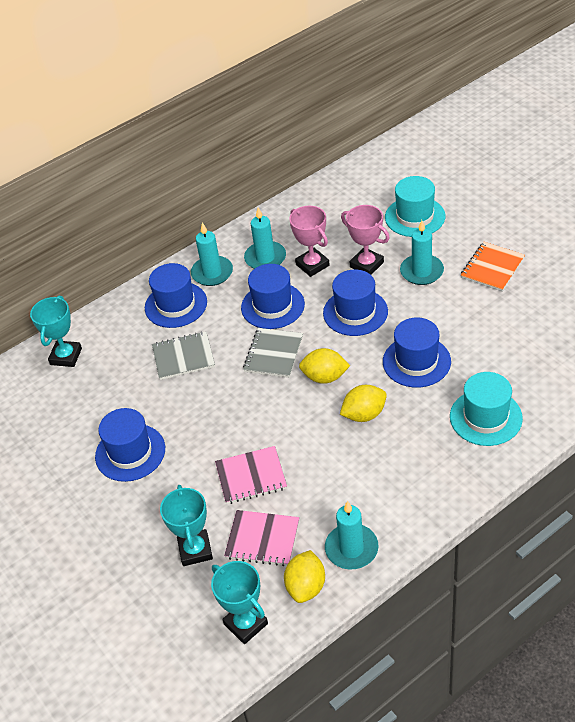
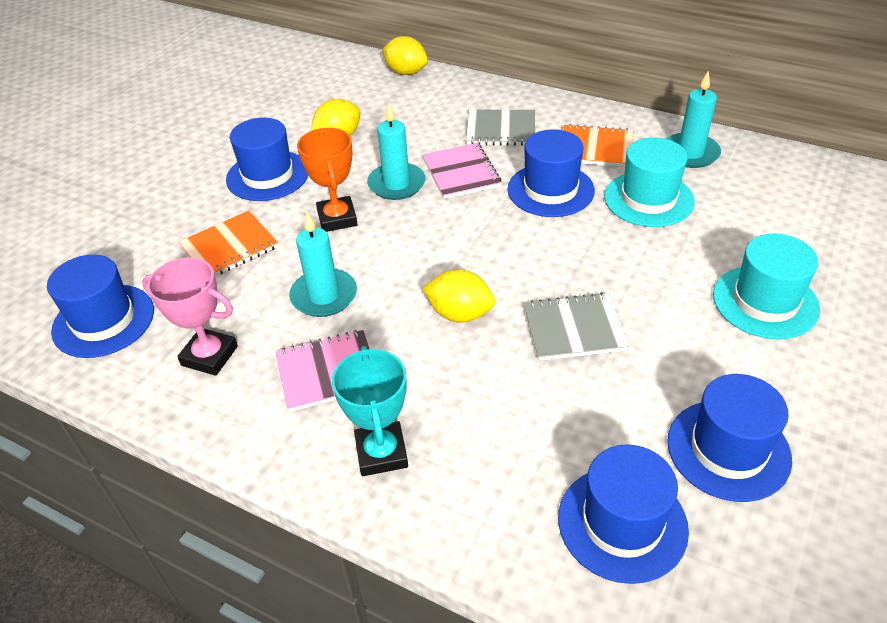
orange notebook: [461,242,525,291] = 1 -> [179,211,278,276] [563,124,634,167] = 2
orange trophy: none = 0 -> [297,128,358,232] = 1
pink trophy: [289,206,330,277] [341,205,390,275] = 2 -> [142,258,238,376] = 1
turquoise candle: [191,222,233,286] [244,208,286,269] [325,501,378,569] [400,220,444,285] = 4 -> [289,213,357,317] [367,103,426,200] [666,71,721,168] = 3
turquoise trophy: [30,296,82,367] [160,485,213,566] [211,561,268,644] = 3 -> [332,346,408,476] = 1

